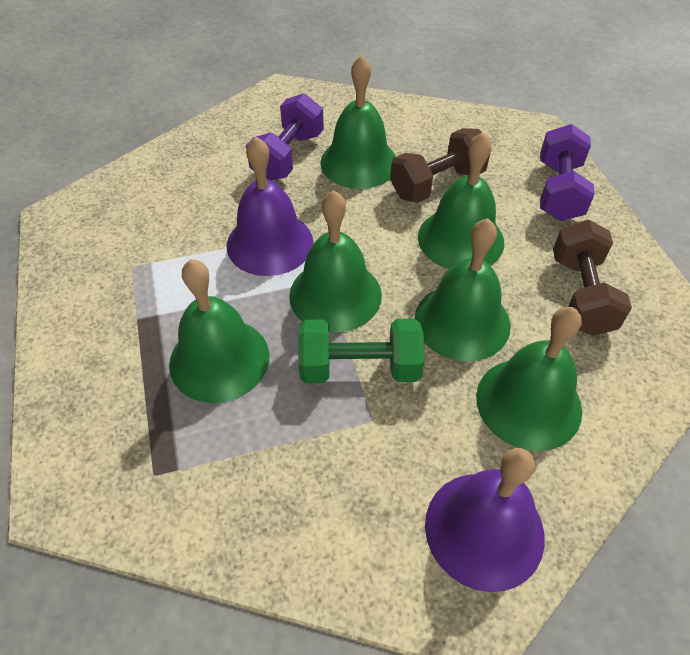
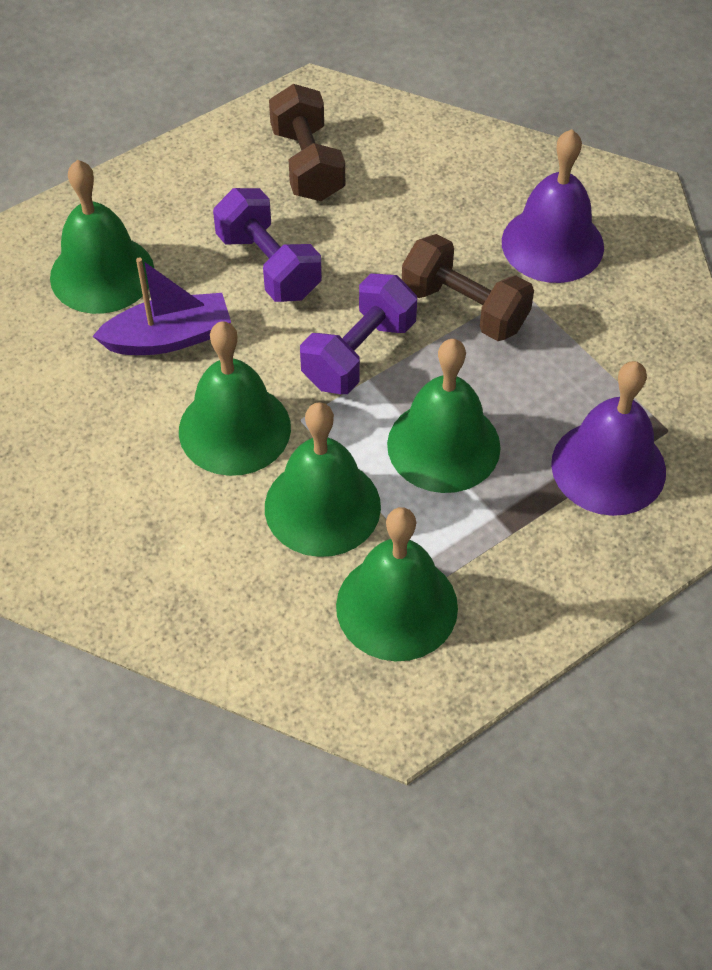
green bell: [169,259,270,403] [289,190,382,332] [320,55,396,189] [415,218,511,361] [418,132,504,269] [476,307,582,451] = 6 -> [50,160,154,314] [179,321,291,476] [265,402,381,557] [336,507,458,661] [387,339,501,493] = 5
green dumbbell: [298,318,424,383] = 1 -> none = 0
purple boat: none = 0 -> [92,257,231,355] = 1

